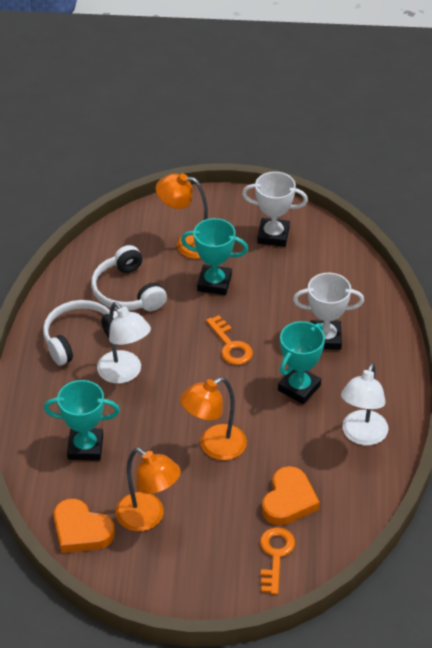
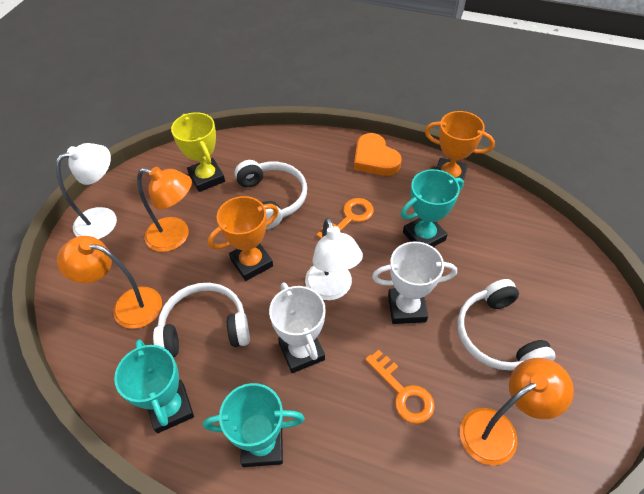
orange heart: [54,499,115,553] [262,466,320,525] = 2 -> [354,133,402,176] = 1
orange trophy: none = 0 -> [208,196,279,281] [425,111,495,181] = 2
white headphones: [43,300,118,365] [91,245,167,311] = 2 -> [153,283,250,358] [235,160,307,229] [458,279,556,371] = 3
yellow trophy: none = 0 -> [171,112,225,192] = 1

